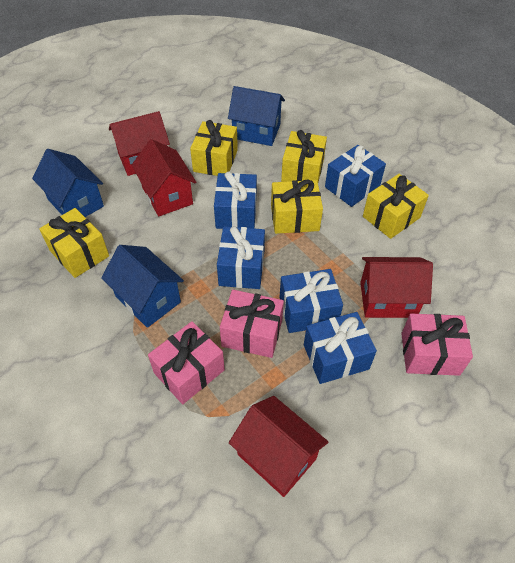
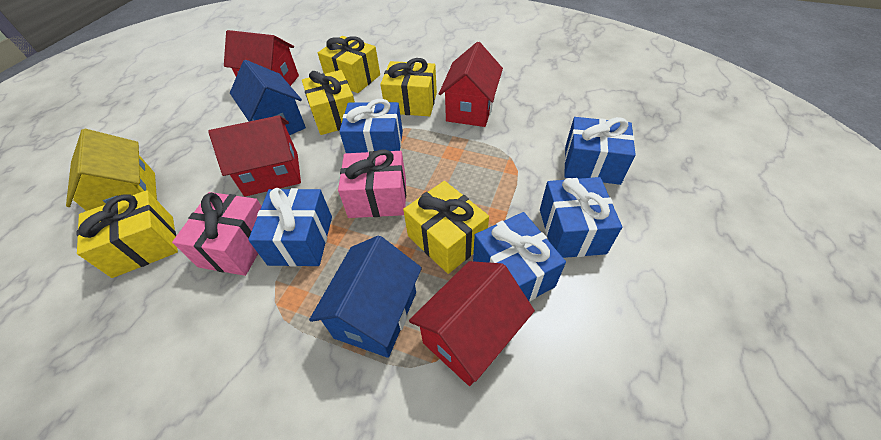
blue house: [32,149,104,217] [101,245,184,328] [228,86,285,146] = 3 -> [230,60,306,135] [309,235,422,358] = 2
pink gift: [148,321,225,404] [220,290,284,358] [401,314,473,376] = 3 -> [172,192,262,276] [338,149,406,218] = 2
yellow house: none = 0 -> [66,129,157,211] = 1

